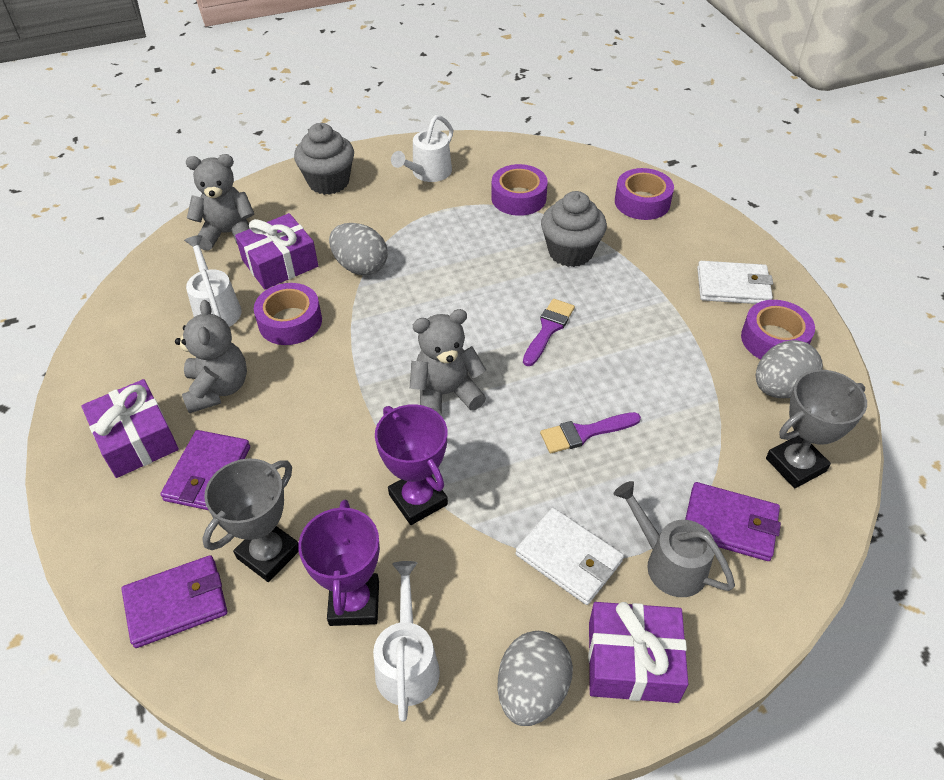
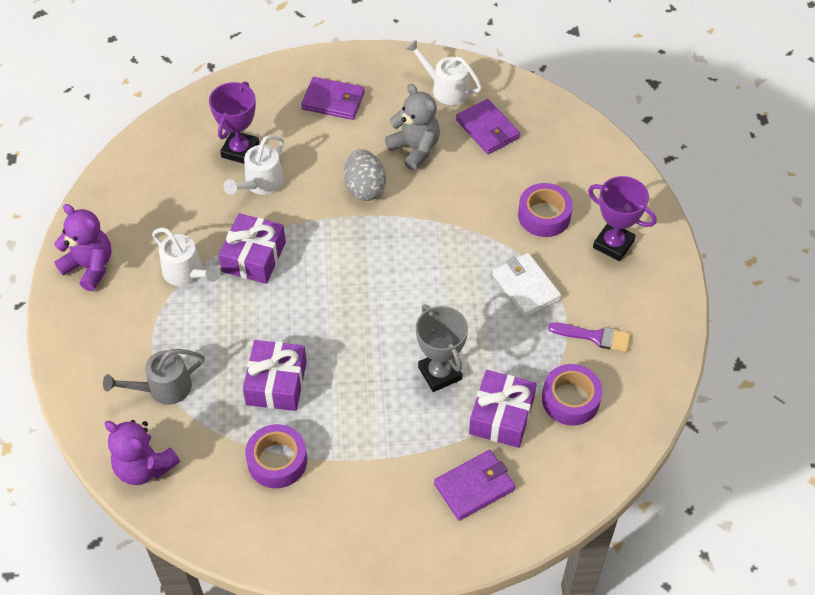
grey cupcake: [294,123,354,195] [541,191,607,267] = 2 -> none = 0
grey egg: [329,223,388,275] [498,631,573,726] [756,340,823,398] = 3 -> [344,149,386,201] = 1
grey teddy bear: [175,300,247,413] [186,154,254,251] [410,309,486,415] = 3 -> [385,84,440,171] = 1
grey trophy: [202,458,299,582] [766,370,867,488] = 2 -> [416,304,468,392] = 1
purple brush: [523,299,575,366] [540,412,641,453] = 2 -> [548,322,631,352] = 1
purple tape: [254,283,322,345] [491,164,548,216] [615,168,674,220] [741,300,815,359] = 4 -> [245,424,307,488] [518,183,573,237] [542,364,603,426] = 3
purple teddy bear: none = 0 -> [54,204,112,291] [104,420,180,485] = 2
white wallet: [516,508,624,605] [697,261,773,304] = 2 -> [492,253,561,317] = 1

